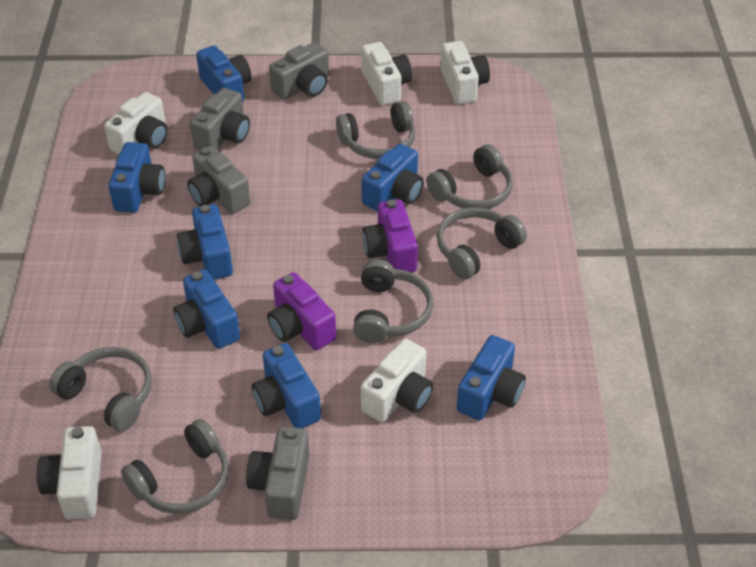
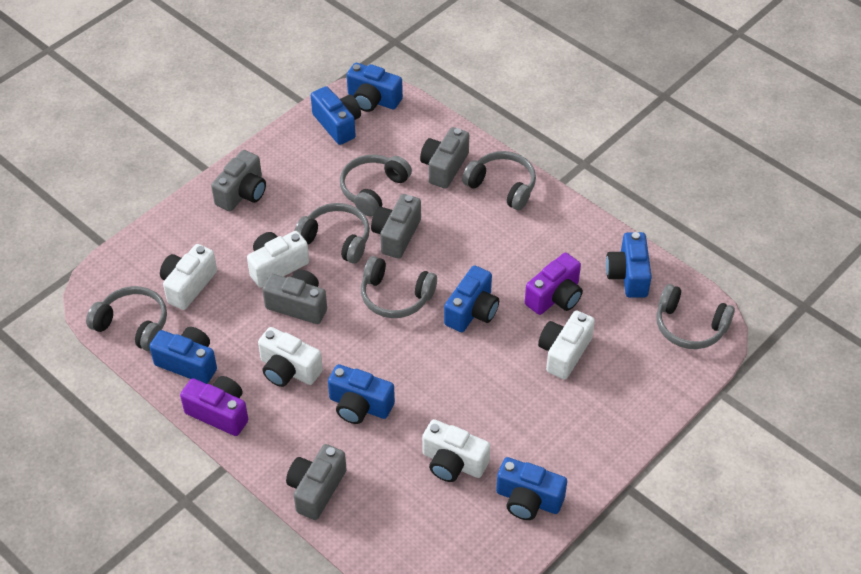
grey camera: [187,146,250,214] [190,88,250,150] [246,426,310,520] [269,42,329,100] = 4 -> [211,150,266,211] [262,270,327,324] [286,444,347,520] [371,194,421,259] [420,127,469,189] = 5

